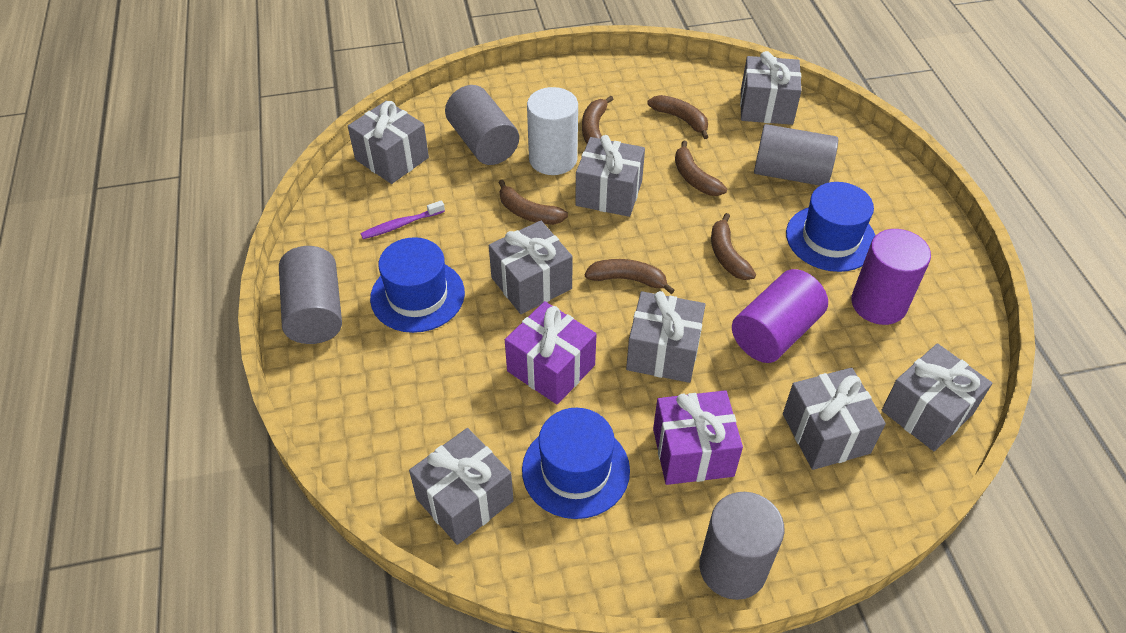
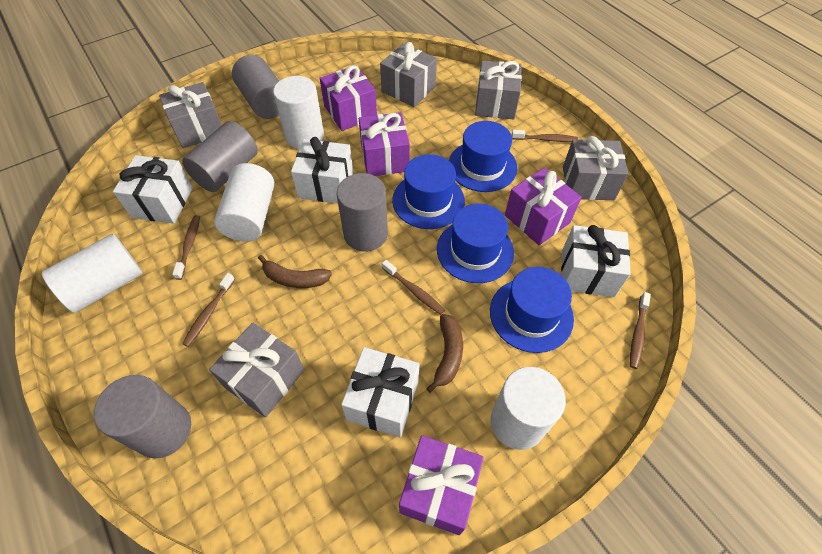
blue hat: [370,237,465,333] [522,408,630,519] [786,182,876,272] = 3 -> [392,154,465,229] [437,204,514,283] [449,121,517,192] [490,267,574,353] = 4
brown banana: [498,180,568,225] [582,96,614,143] [585,259,675,294] [647,95,708,139] [675,140,727,196] [711,213,756,280] = 6 -> [258,255,332,288] [426,314,463,393] = 2
brown toothbrush: none = 0 -> [172,215,200,280] [182,273,235,347] [382,260,445,315] [512,130,578,142] [630,292,651,369] = 5
grey gift: [348,100,429,184] [409,428,514,545] [489,221,573,314] [575,135,645,217] [626,291,706,383] [740,51,802,125] [783,368,886,470] [882,343,992,451] = 8 -> [159,82,222,148] [209,322,305,418] [380,42,437,107] [475,60,522,120] [563,136,629,200] = 5
purple cylinder: [732,269,828,363] [851,229,931,325] = 2 -> none = 0
purple gift: [505,301,597,405] [653,390,743,485] = 2 -> [320,65,377,131] [359,112,410,176] [399,435,484,535] [505,168,582,245] = 4
purple toothbrush: [360,200,445,239] = 1 -> none = 0
white cylinder: [527,87,578,175] = 1 -> [42,234,142,313] [214,163,275,242] [273,76,324,149] [491,367,566,450] = 4
white gift: none = 0 -> [113,155,193,224] [291,137,353,204] [341,347,420,437] [561,225,631,297] = 4

